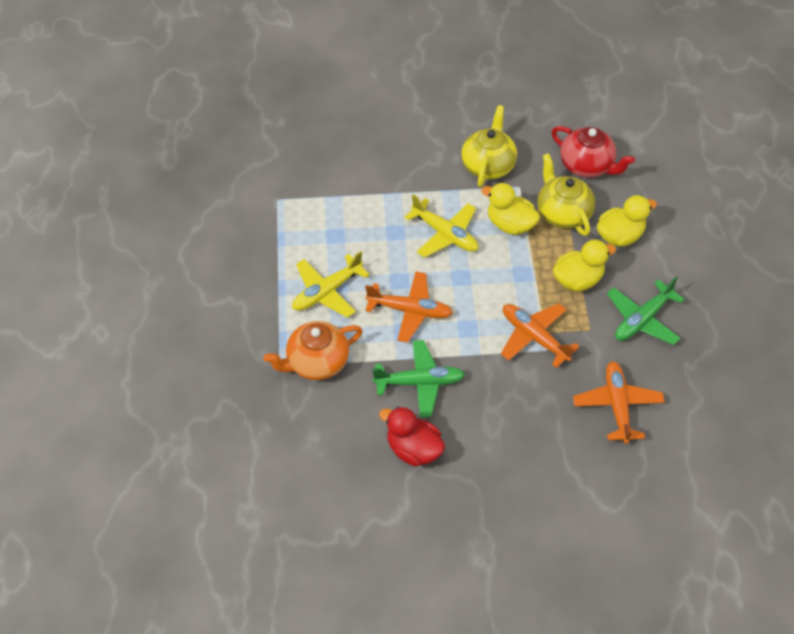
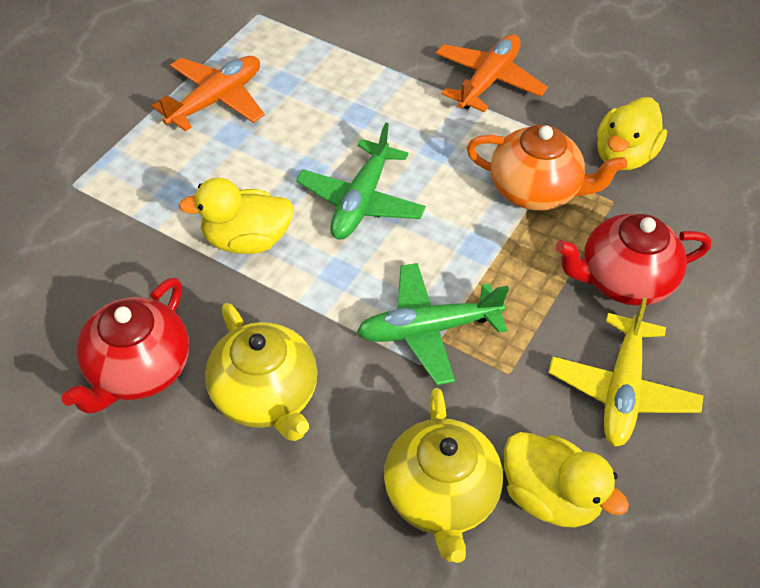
orange plane: [365,271,453,342] [501,303,580,368] [573,361,665,444] = 3 -> [152,56,265,132] [436,34,548,112] = 2
red duck: [379,407,445,467] = 1 -> none = 0
red teapot: [551,126,635,178] = 1 -> [61,278,189,414] [555,213,711,306] = 2
yellow plane: [292,251,370,318] [404,194,478,258] = 2 -> [548,297,704,447] = 1

